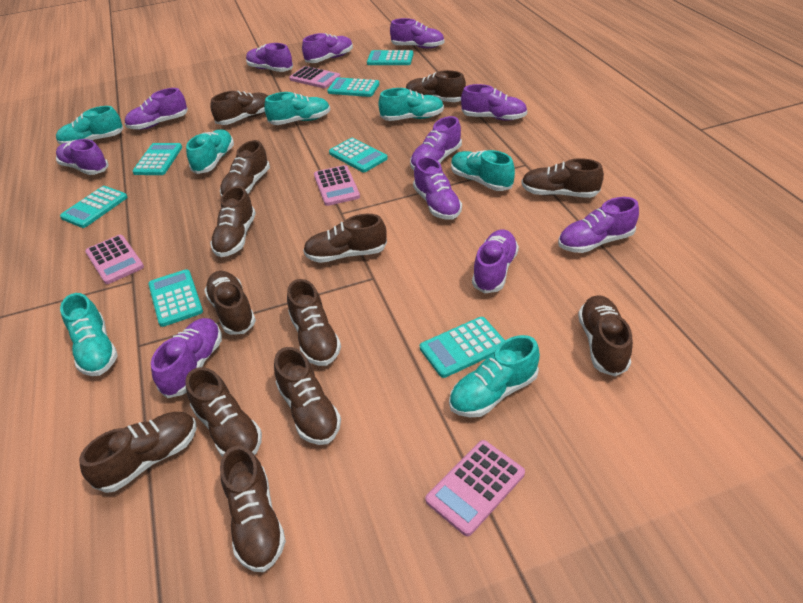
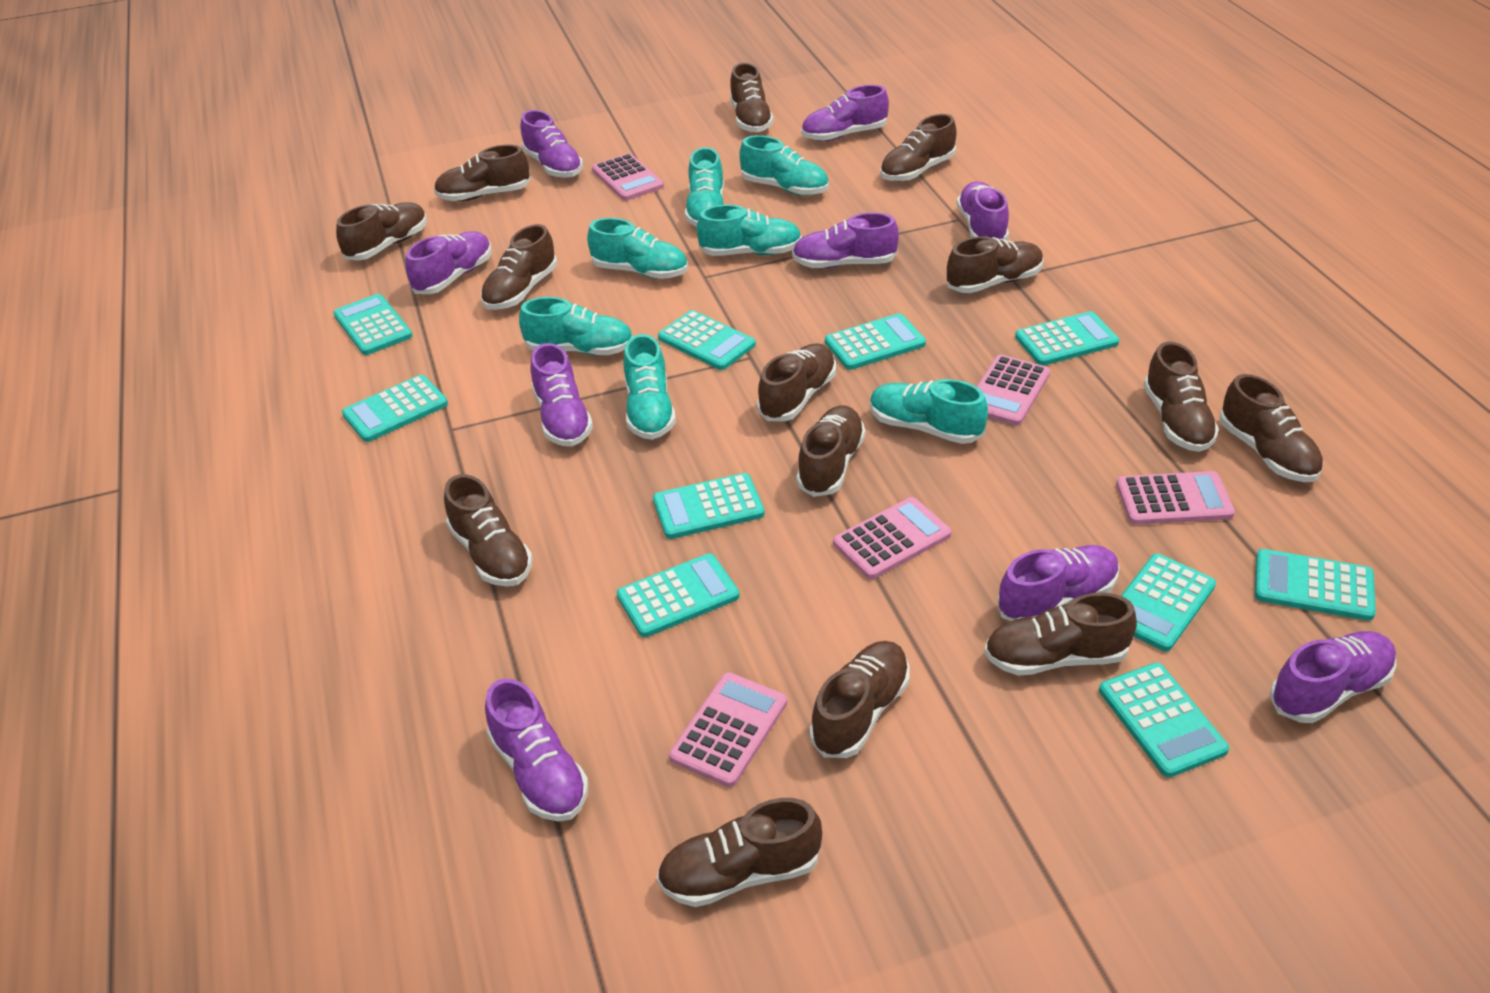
brown shoe: [79,412,197,493] [185,367,262,457] [204,271,256,335] [210,186,256,257] [211,91,268,125] [220,140,270,197] [220,445,286,572] [274,347,341,445] [287,279,341,366] [303,214,387,263] [406,70,466,102] [521,158,604,198] [578,295,633,376] = 13 -> [336,202,427,261] [434,145,530,201] [444,474,533,587] [480,224,557,310] [657,798,822,907] [730,63,774,132] [757,343,836,421] [796,406,865,497] [810,641,910,758] [880,114,956,182] [947,236,1044,293] [984,593,1137,676] [1143,342,1219,452] [1219,374,1323,482] = 14
pink calculator: [85,235,144,284] [289,66,340,88] [314,165,360,206] [425,440,525,536] = 4 -> [592,153,664,201] [669,672,787,787] [833,497,951,579] [977,355,1050,426] [1116,471,1235,525] = 5
purple shoe: [56,139,109,175] [124,88,188,130] [151,318,222,398] [246,43,293,72] [302,33,353,63] [390,18,444,48] [410,116,462,170] [413,156,462,220] [461,84,527,121] [472,230,519,293] [558,197,639,253] = 11 -> [405,231,491,294] [485,678,589,822] [521,110,583,178] [530,343,593,446] [792,213,899,268] [801,85,889,141] [956,182,1009,240] [997,545,1120,621] [1269,631,1396,723] = 9
turquoise calculator: [60,186,128,228] [133,143,182,175] [148,269,203,327] [327,77,379,97] [329,138,388,172] [367,50,413,65] [420,317,505,378] = 7 -> [333,294,413,355] [342,375,448,442] [617,553,739,637] [653,473,765,539] [658,310,756,370] [825,313,926,370] [1015,311,1119,366] [1099,663,1229,778] [1121,554,1216,651] [1255,549,1376,621] = 10

